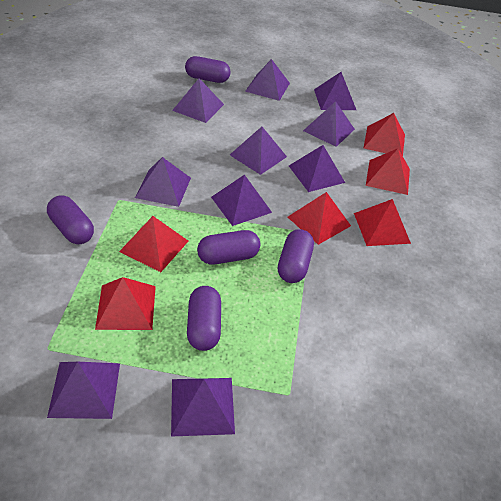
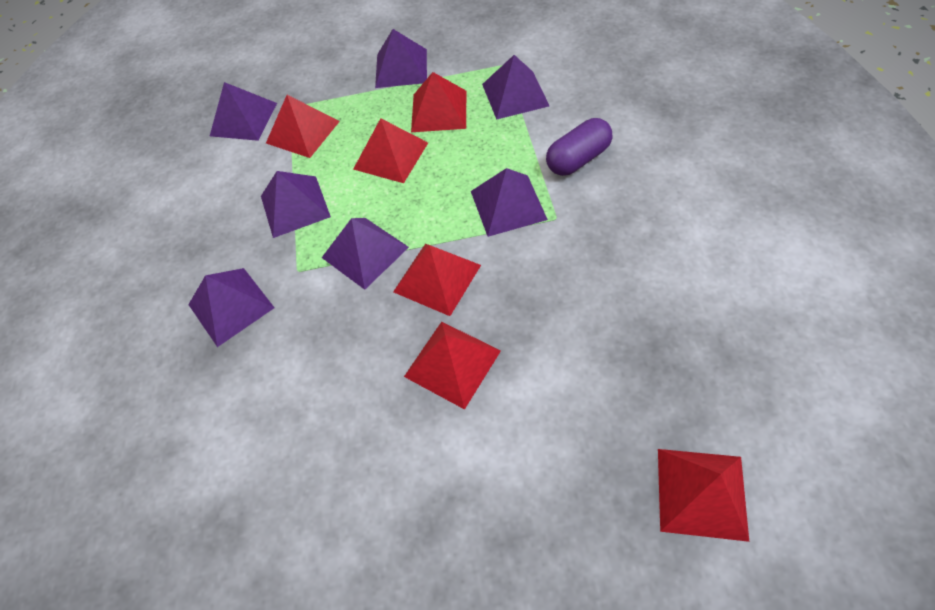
purple capsule: [47,195,94,244] [185,56,231,83] [187,286,221,351] [197,230,260,265] [278,229,314,283] = 5 -> [546,118,612,176] = 1
purple pyramid: [47,362,120,419] [135,157,191,207] [171,378,235,437] [172,78,224,123] [211,175,272,226] [230,127,287,175] [245,59,290,101] [289,145,345,192] [303,101,355,147] [314,72,356,110] = 10 -> [188,268,275,347] [210,82,277,141] [261,171,331,238] [322,218,409,290] [375,29,427,88] [471,168,548,237] [482,55,549,120] = 7

